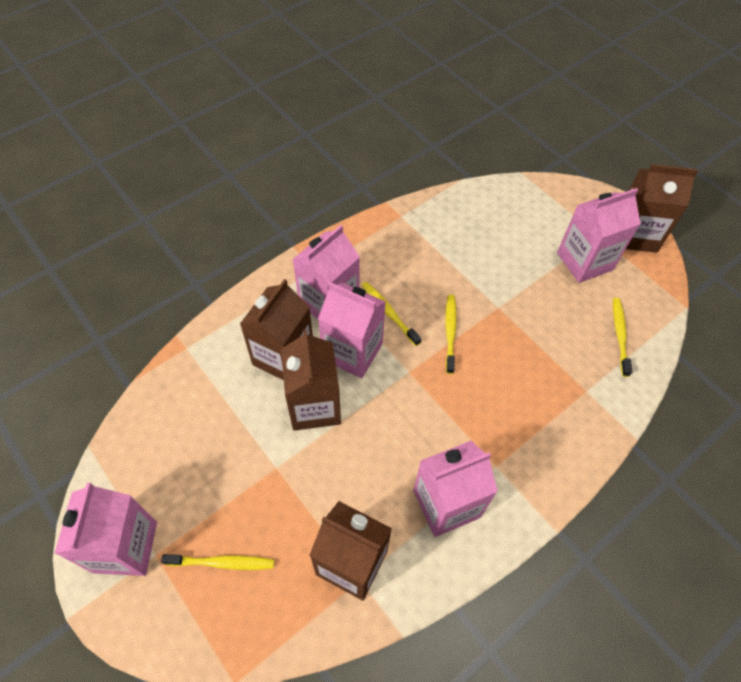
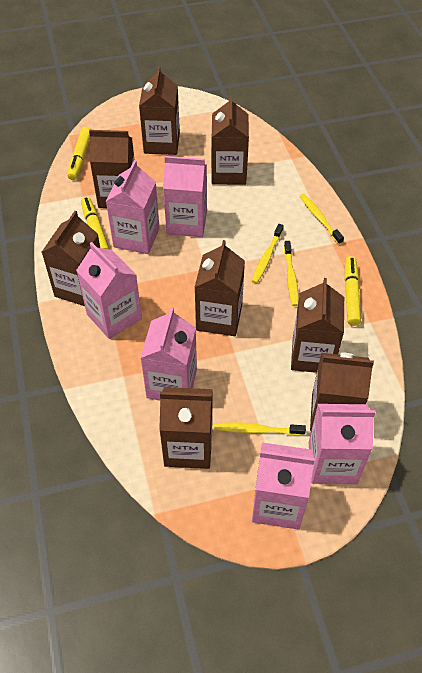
brown carton: [240,279,313,380] [281,330,341,431] [310,501,392,601] [626,164,698,253] = 4 -> [42,211,100,306] [89,130,134,208] [139,66,180,155] [159,387,213,469] [195,240,245,336] [211,95,249,185] [291,278,344,373] [310,353,374,431] = 8
pink carton: [54,483,157,576] [292,225,360,319] [318,282,386,378] [413,441,498,537] [557,188,641,283] = 5 -> [76,242,142,339] [106,160,160,254] [140,307,197,400] [163,156,207,237] [252,442,315,530] [309,404,375,484] = 6
yellow marker: none = 0 -> [67,127,91,180] [81,197,109,249] [344,256,361,326] = 3

